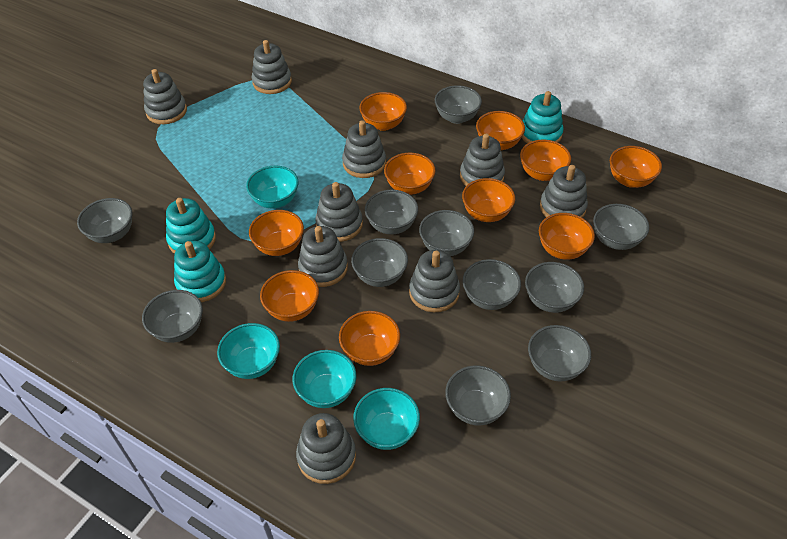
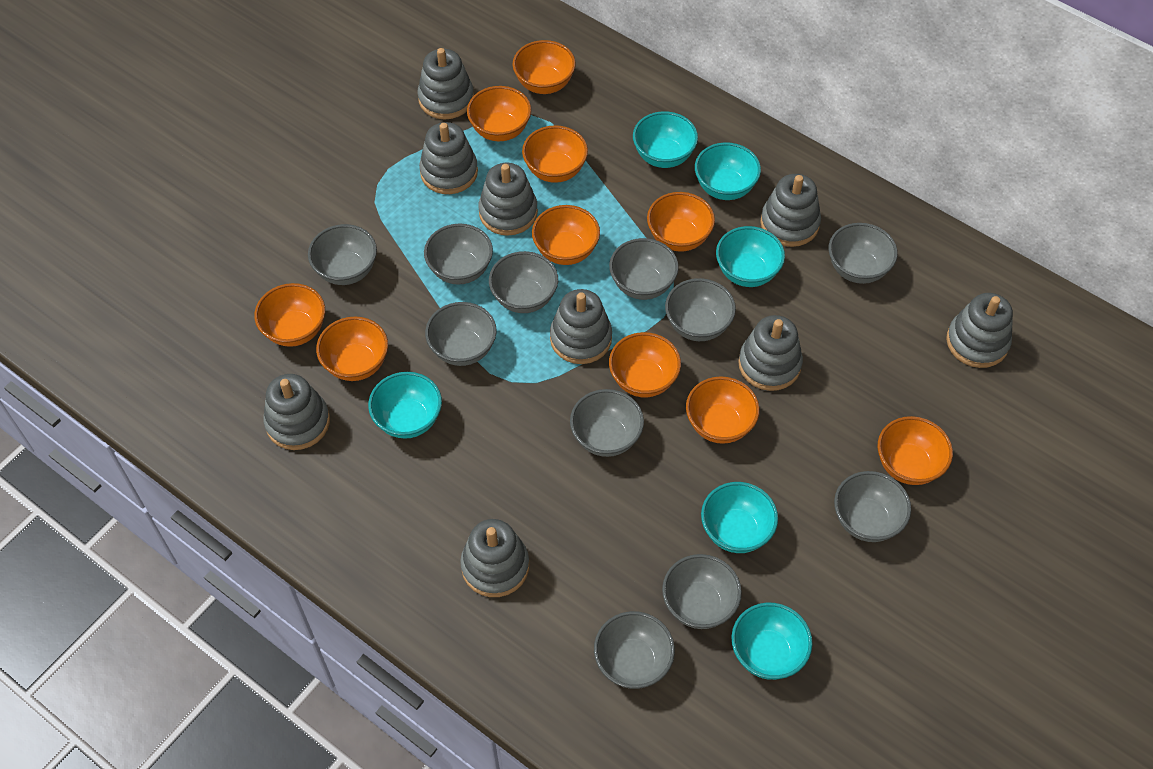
turquoise bowl: [217,323,280,379] [246,166,299,209] [292,350,357,408] [353,388,420,450] = 4 -> [368,372,442,439] [633,111,698,168] [695,142,761,200] [701,482,778,553] [716,226,785,287] [732,603,812,680] = 6
turquoise stacking toy: [166,198,216,254] [174,241,226,302] [521,91,563,144] = 3 -> none = 0

